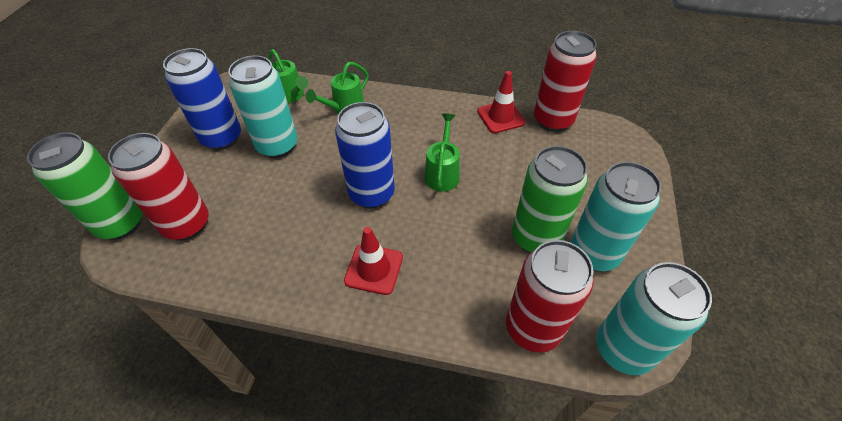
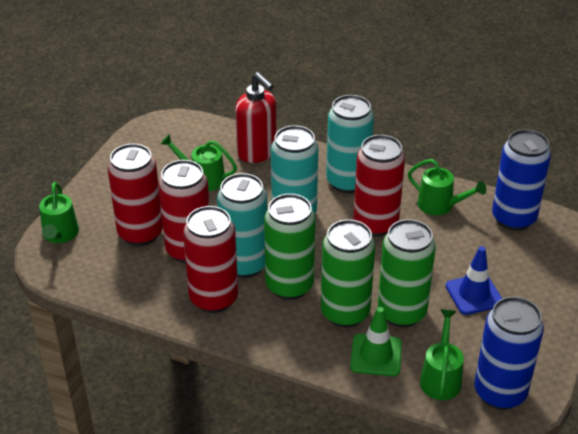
blue traffic cone: none = 0 -> [446,246,502,315] = 1
green can: [27,132,142,240] [512,146,588,253] = 2 -> [264,194,316,300] [321,219,375,327] [378,219,436,327] = 3
green traffic cone: none = 0 -> [350,307,402,376] = 1
green watering can: [268,49,308,103] [306,62,369,114] [424,113,460,192] = 3 -> [39,182,79,243] [161,134,237,191] [408,159,486,215] [420,309,464,400] = 4
red can: [108,133,209,240] [506,240,594,352] [534,31,597,132] = 3 -> [108,144,163,246] [158,160,209,263] [183,206,238,313] [354,135,405,236] = 4
red soap dispenser: none = 0 -> [235,72,276,163] = 1
red traffic cone: [344,227,403,295] [477,71,526,133] = 2 -> none = 0

